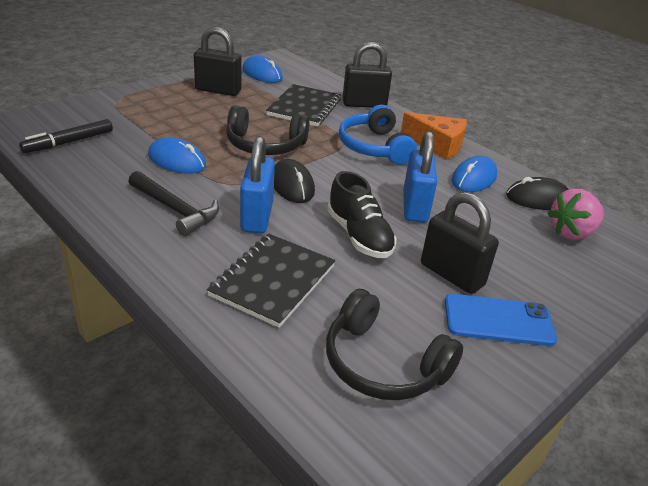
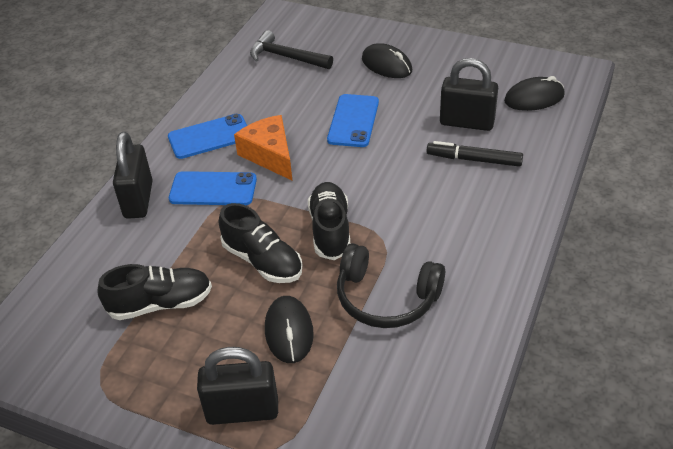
black headphones: [226,105,310,155] [326,289,463,400] = 2 -> [337,243,445,328] = 1
black mouse: [274,159,315,203] [506,177,569,210] = 2 -> [265,296,314,363] [362,43,412,78] [504,76,565,111] = 3
black notebook: [207,233,335,328] [266,84,341,127] = 2 -> none = 0
black shoe: [327,171,396,258] = 1 -> [97,264,212,320] [219,203,302,283] [308,182,350,260] = 3
blue headphones: [339,105,417,165] = 1 -> none = 0
blue mouse: [148,137,206,174] [242,56,283,83] [451,156,497,192] = 3 -> none = 0
blue padlock: [240,136,275,233] [403,131,437,223] = 2 -> none = 0
blue phone: [445,294,557,346] = 1 -> [168,114,247,159] [169,171,257,205] [327,94,379,147] = 3
pink strawberry: [547,189,604,240] = 1 -> none = 0

